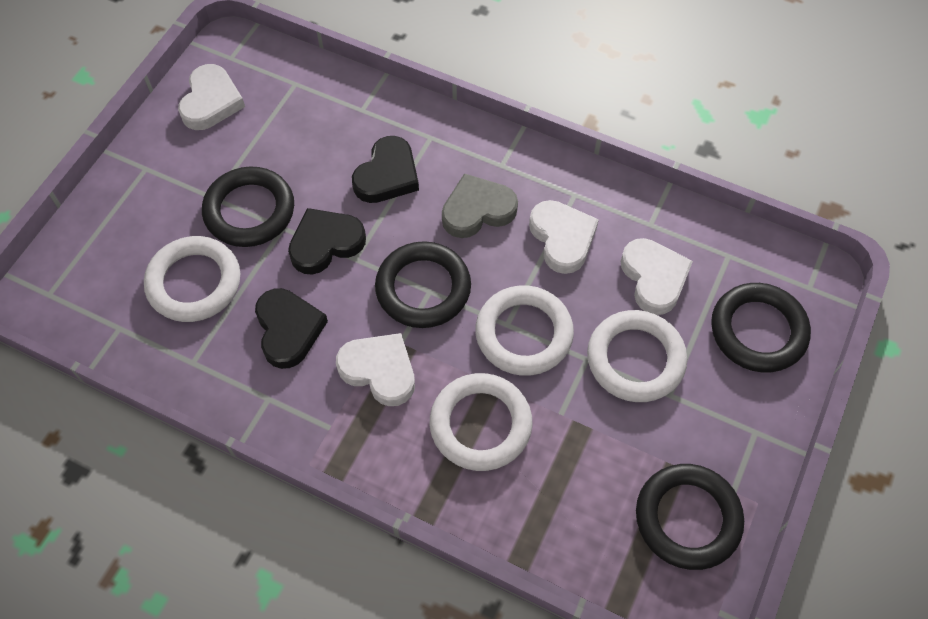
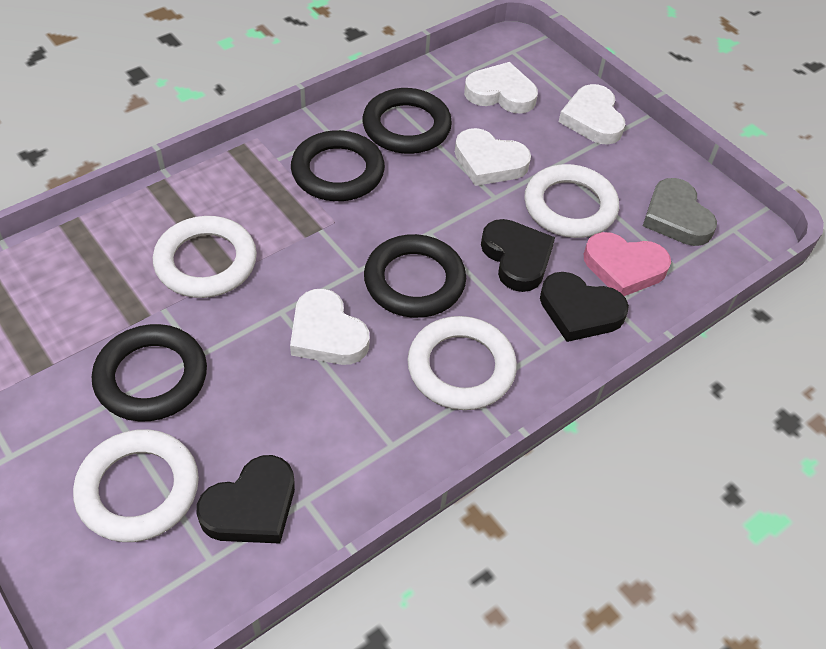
pink heart: none = 0 -> [584,232,671,296] = 1

